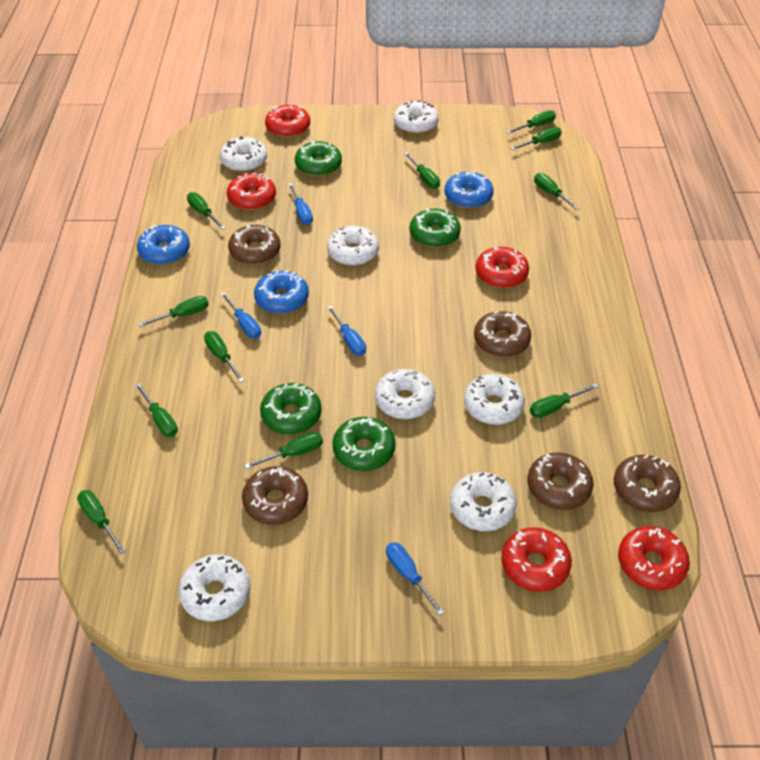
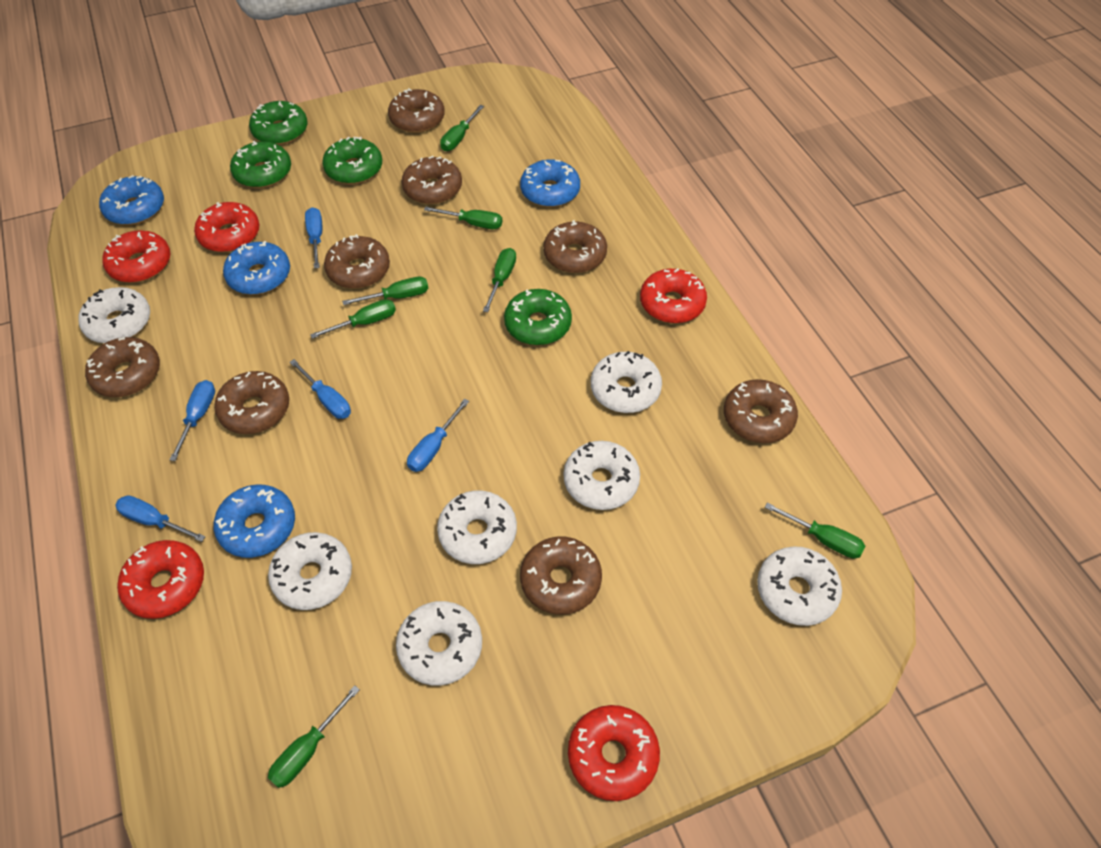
blue donut: [137,225,190,265] [254,270,309,314] [444,171,494,209] = 3 -> [99,175,164,225] [214,485,295,558] [223,241,290,295] [520,159,580,207] = 4
blue screwdriver: [221,292,261,339] [289,183,313,225] [327,306,366,356] [386,542,444,616] = 4 -> [115,495,206,542] [169,380,215,461] [290,359,351,419] [305,207,322,269] [407,399,469,472] = 5
brown donut: [228,224,280,265] [242,466,308,525] [474,311,531,357] [527,452,594,510] [614,455,681,512] = 5 -> [85,337,160,397] [214,371,289,434] [324,234,390,289] [388,88,445,133] [401,156,462,204] [520,537,602,615] [543,220,607,273] [724,379,798,443] = 8
green screwdriver: [77,490,126,554] [135,383,178,437] [138,296,209,327] [187,192,225,229] [204,331,244,382] [244,432,323,469] [404,152,440,189] [507,110,556,133] [511,127,562,150] [530,384,599,418] [534,173,580,210] = 11 -> [268,685,360,788] [310,299,396,339] [342,277,429,305] [424,206,502,229] [440,105,484,151] [483,248,516,312] [765,502,865,558] = 7

